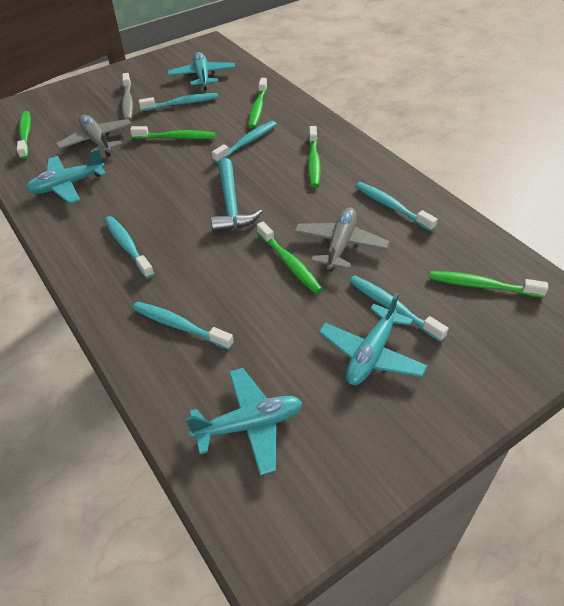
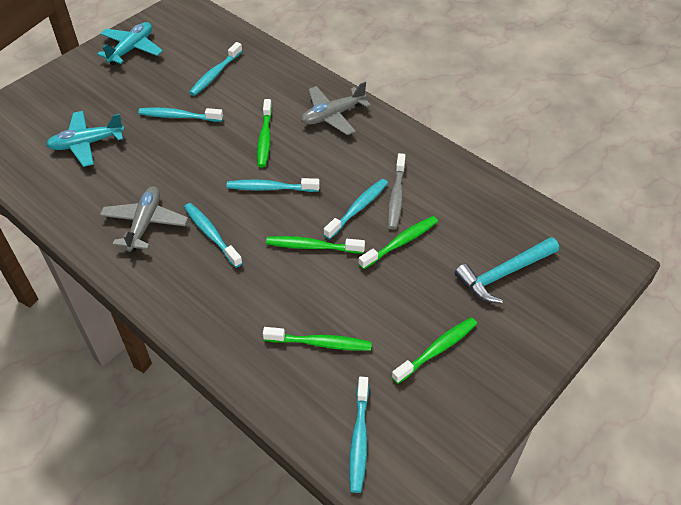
green toothbrush: [17,111,31,159] [130,126,216,139] [249,78,267,128] [257,222,323,294] [308,126,321,187] [430,271,548,298] = 6 -> [257,99,272,167] [263,327,372,351] [266,236,365,254] [358,216,438,270] [392,317,477,384] = 5
turquoise plane: [26,149,106,204] [168,52,236,90] [185,368,302,475] [319,293,427,385] = 4 -> [46,111,124,167] [97,22,163,65] = 2

